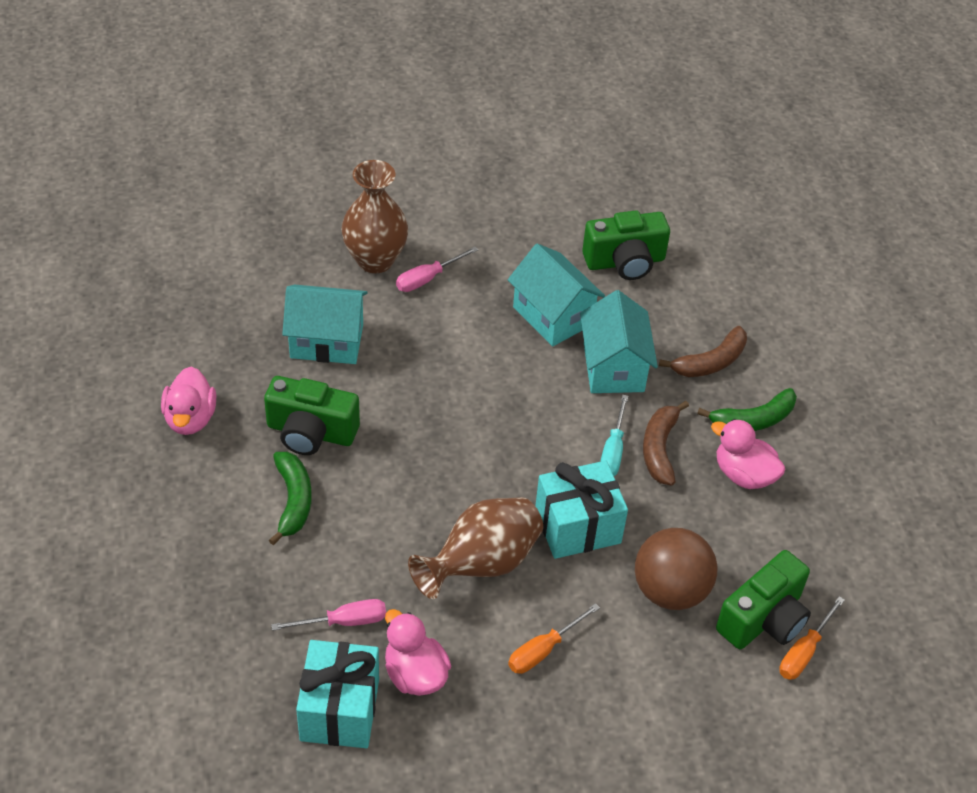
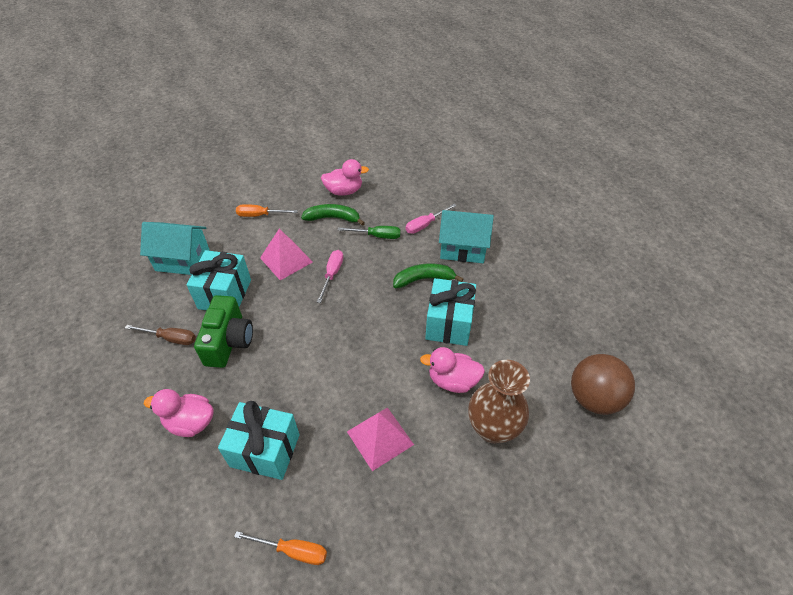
brown banana: [643,401,689,485] [659,326,747,377] = 2 -> none = 0
brown screwdriver: none = 0 -> [125,325,196,345] = 1
brown vase: [341,160,408,273] [408,497,543,599] = 2 -> [468,360,530,443] = 1
green camera: [264,376,360,455] [582,210,670,280] [716,550,811,649] = 3 -> [194,295,253,368] = 1
green screwdriver: none = 0 -> [338,226,401,239] = 1
pink pyramid: none = 0 -> [260,229,313,280] [347,407,414,471] = 2
turquoise gift: [296,640,379,748] [535,461,628,559] = 2 -> [187,250,251,310] [218,401,300,480] [425,278,476,346] = 3
turquoise house: [282,285,367,364] [508,244,605,346] [580,290,658,393] = 3 -> [140,222,210,275] [439,210,494,263] = 2
turquoise screwdriver: [600,395,628,476] = 1 -> none = 0

